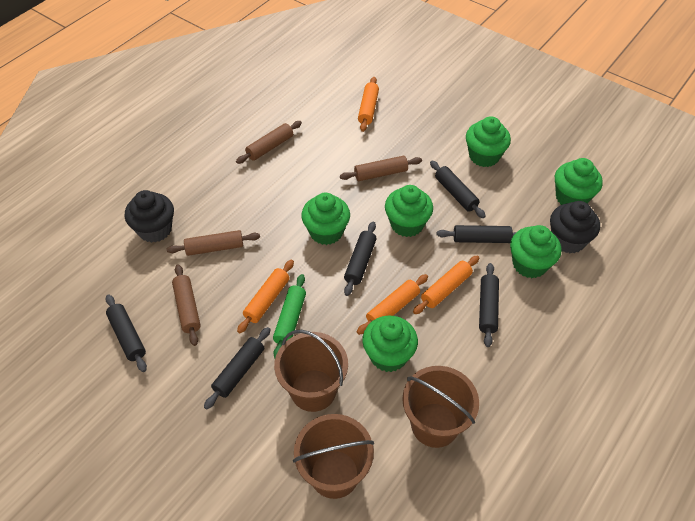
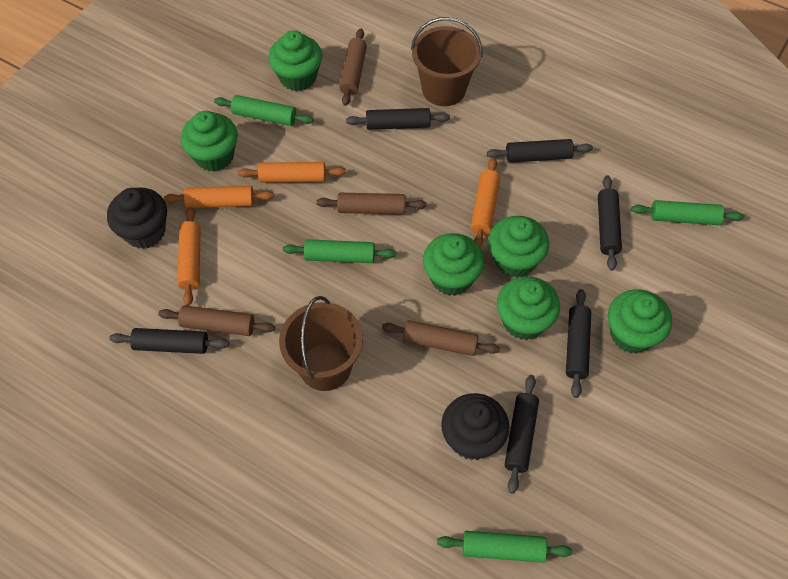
brown bucket: [274,330,348,412] [293,414,374,499] [402,366,479,448] = 3 -> [279,296,363,391] [411,17,482,106] = 2
green rolling pin: [273,274,306,358] = 1 -> [214,95,314,126] [283,239,396,263] [437,531,572,563] [631,200,744,225] = 4

